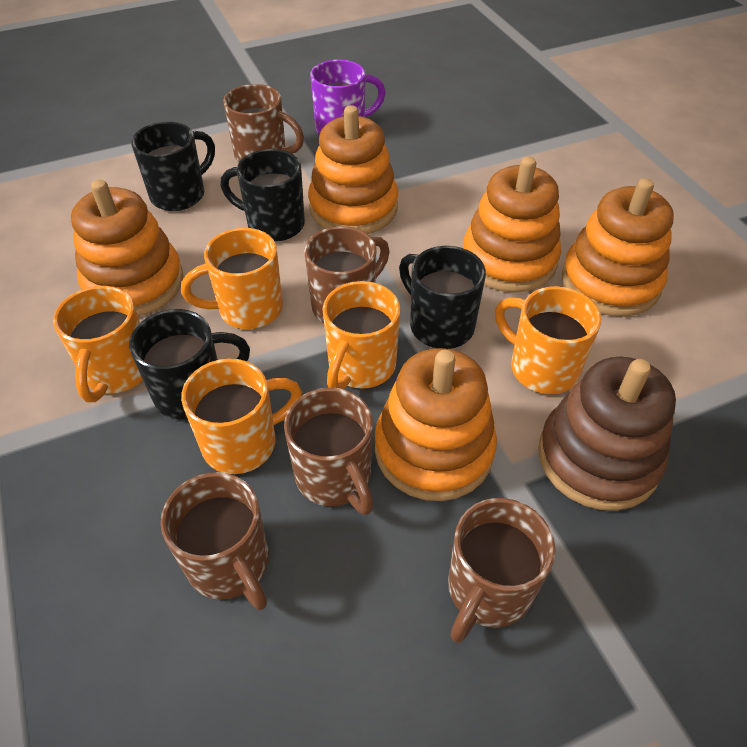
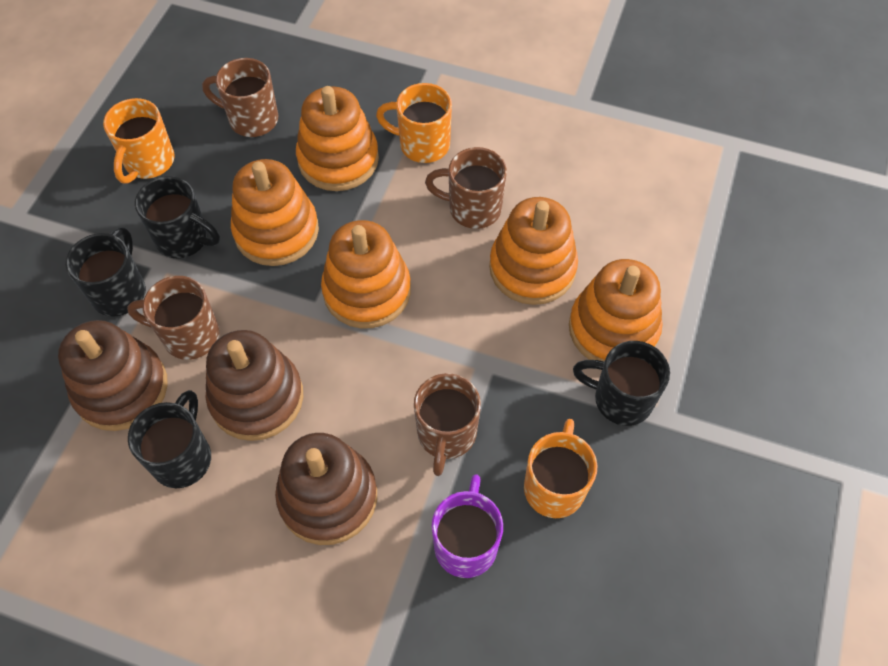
brown mug: [160,472,269,610] [223,84,304,163] [284,388,373,515] [304,226,390,323] [448,498,556,643] = 5 -> [127,276,220,360] [202,58,278,137] [414,373,481,476] [425,147,507,229] = 4
brown stacking toy: [538,357,676,511] = 1 -> [58,320,168,431] [206,330,303,441] [275,433,377,545] = 3
orange mug: [53,286,143,402] [181,228,283,329] [181,358,302,474] [323,281,400,389] [495,286,601,394] = 5 -> [103,98,175,184] [376,83,452,163] [524,419,598,518] = 3

